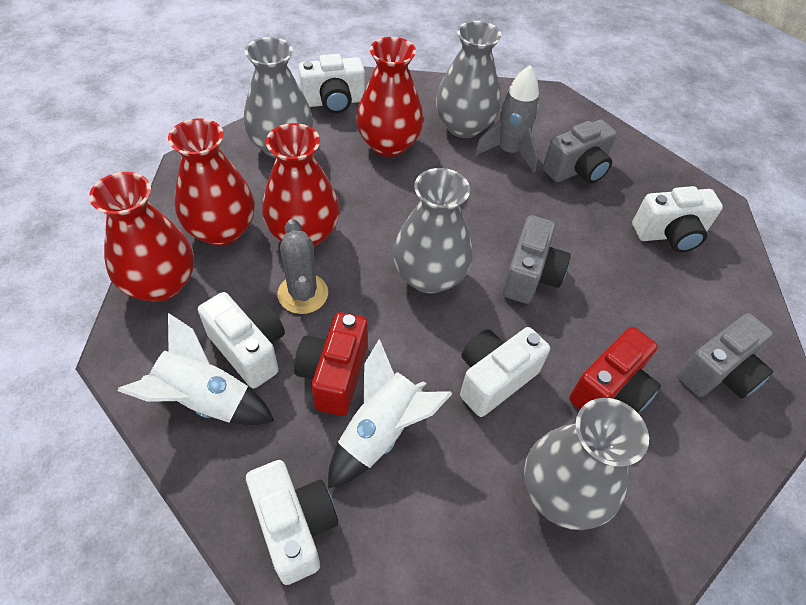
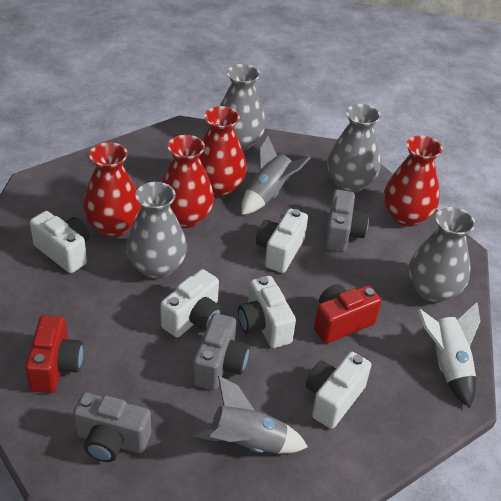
grey cactus: [278,219,328,314] = 1 -> none = 0
grey rocket: [474,65,539,173] = 1 -> [193,376,308,454] [241,136,310,215] = 2
white rocket: [117,313,274,425] [328,339,452,488] = 2 -> [418,302,480,408] = 1

